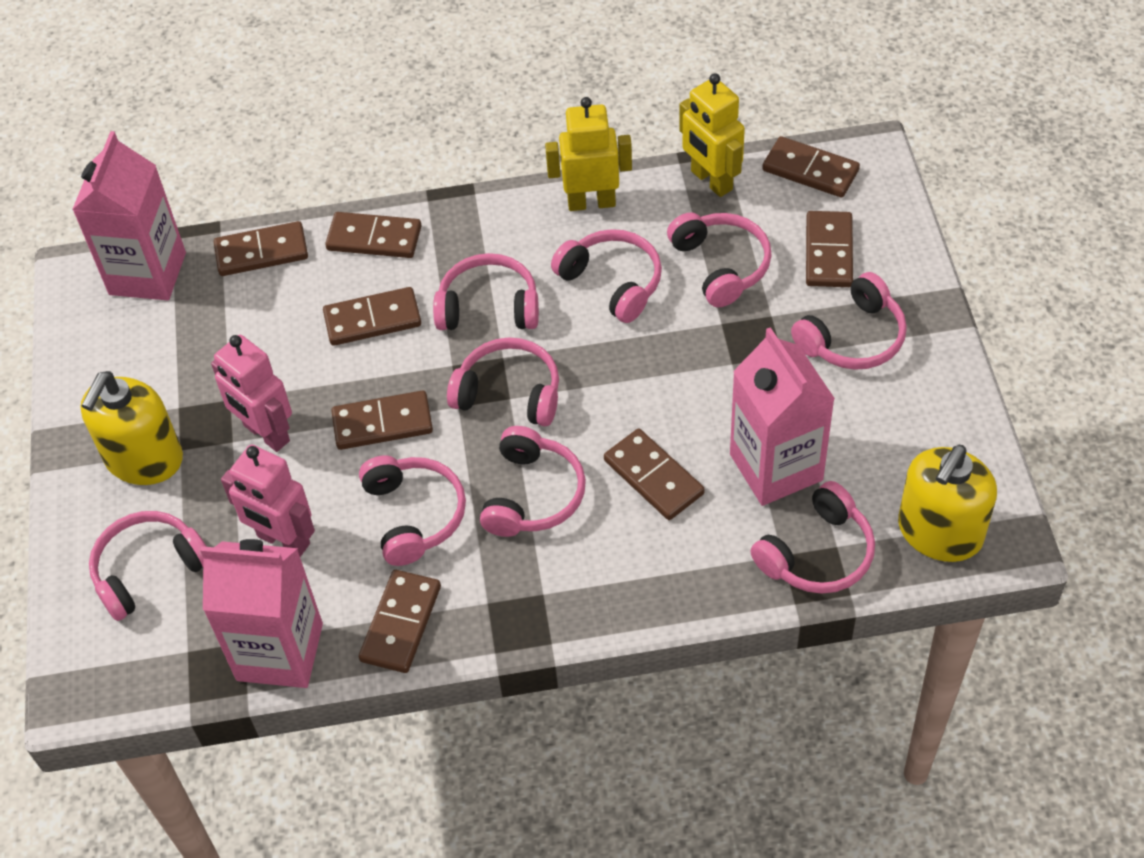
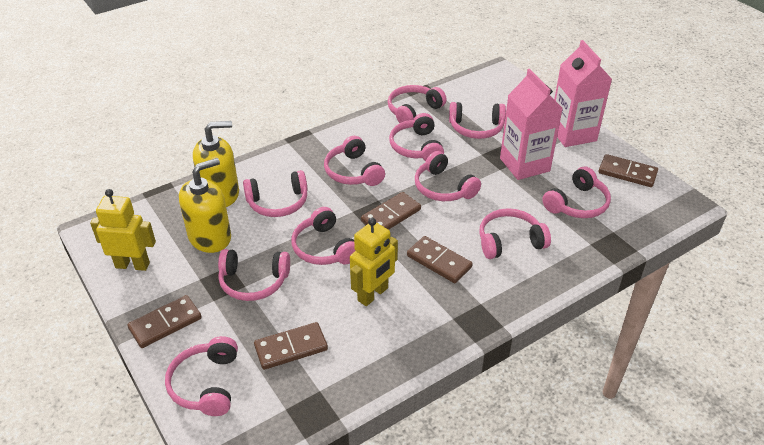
brown domino: [214,221,308,276] [323,287,421,346] [325,212,421,258] [331,390,433,450] [359,570,441,673] [604,429,705,520] [762,136,860,198] [806,211,853,287] = 8 -> [127,295,202,348] [254,322,328,370] [361,192,421,230] [407,236,473,283] [599,154,658,187] = 5
pink carton: [72,131,186,300] [200,539,323,688] [730,327,835,506] = 3 -> [500,69,563,180] [554,40,612,147] = 2
pink headphones: [89,511,207,621] [359,455,466,566] [433,253,539,330] [447,337,559,426] [480,426,586,537] [551,229,662,323] [667,212,772,307] [750,481,875,594] [791,272,907,370] = 9 -> [165,336,238,416] [218,249,290,301] [243,170,307,217] [291,207,355,265] [324,136,385,186] [388,85,447,123] [389,113,444,161] [415,151,481,201] [449,102,506,139] [479,208,551,259] [542,167,611,218] = 11
pink robot: [211,335,292,452] [221,444,315,557] = 2 -> none = 0

